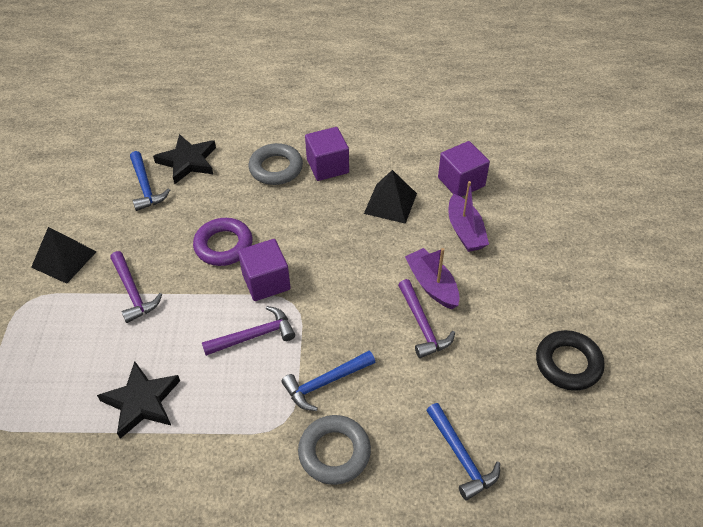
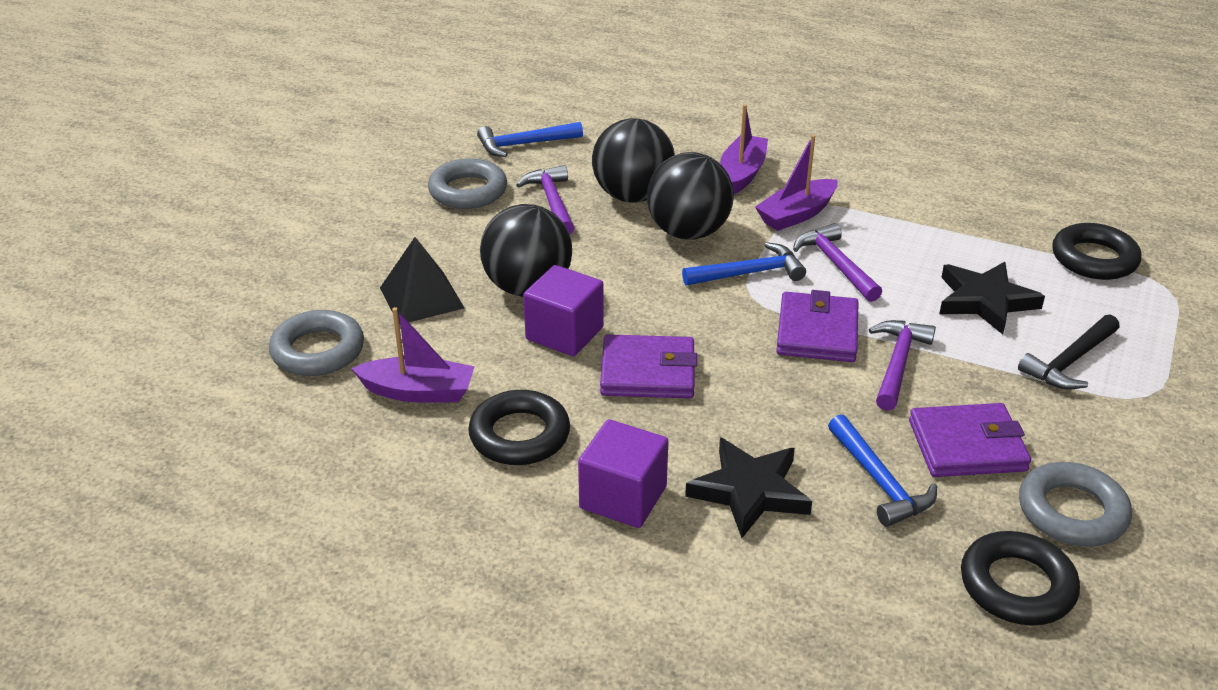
black ball: none = 0 -> [480,204,572,296] [592,118,675,203] [647,152,734,239] = 3
black hammer: none = 0 -> [1018,315,1119,389] = 1
black pyramid: [31,227,97,284] [364,170,417,224] = 2 -> [380,237,464,325] = 1
black ring: [536,330,605,391] = 1 -> [468,390,570,465] [961,531,1080,625] [1052,223,1142,280] = 3
grey ring: [249,143,303,185] [298,415,371,485] = 2 -> [269,310,364,376] [428,158,507,209] [1019,462,1132,547] = 3
purple boat: [405,248,460,309] [448,181,489,252] = 2 -> [351,307,475,403] [720,104,768,194] [755,135,838,231] = 3
purple cube: [238,239,291,301] [305,127,349,181] [438,141,490,197] = 3 -> [523,265,604,356] [578,419,668,528] = 2
purple ring: [193,218,253,266] = 1 -> none = 0
purple wallet: none = 0 -> [600,334,697,398] [776,290,859,362] [909,403,1031,477] = 3

